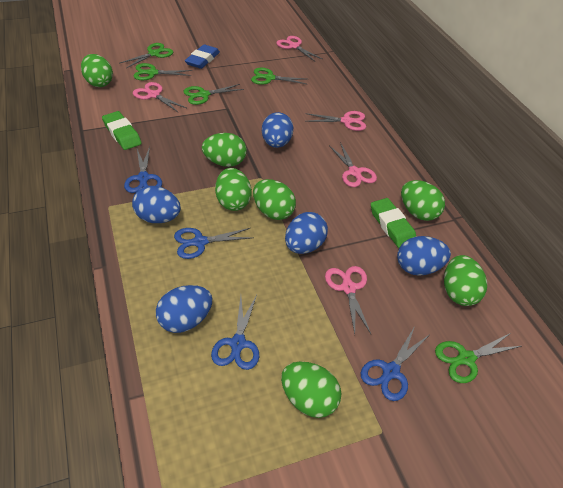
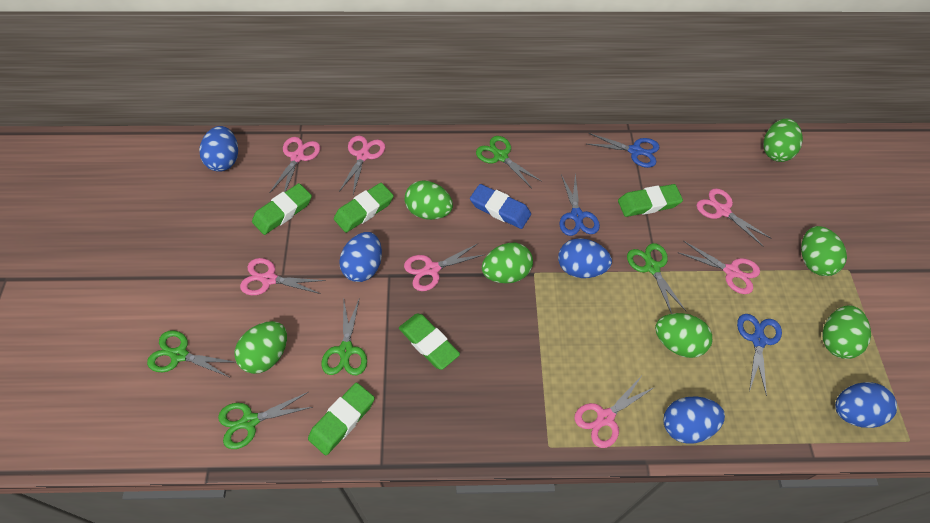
blue scissors: [124,147,162,193] [174,228,253,259] [211,295,259,370] [360,326,429,401] = 4 -> [559,173,600,236] [587,133,659,168] [737,314,782,396] = 3
green eraser: [102,111,142,150] [371,198,416,248] = 2 -> [252,183,312,235] [308,383,375,455] [334,183,394,233] [399,313,460,370] [618,184,683,217] = 5
pink scissors: [133,82,186,113] [276,36,322,61] [305,111,366,131] [325,266,371,334] [330,142,377,187] = 5 -> [240,258,326,295] [269,137,320,193] [339,135,385,194] [404,244,485,291] [574,377,655,448] [679,241,760,294] [697,188,772,247] = 7

